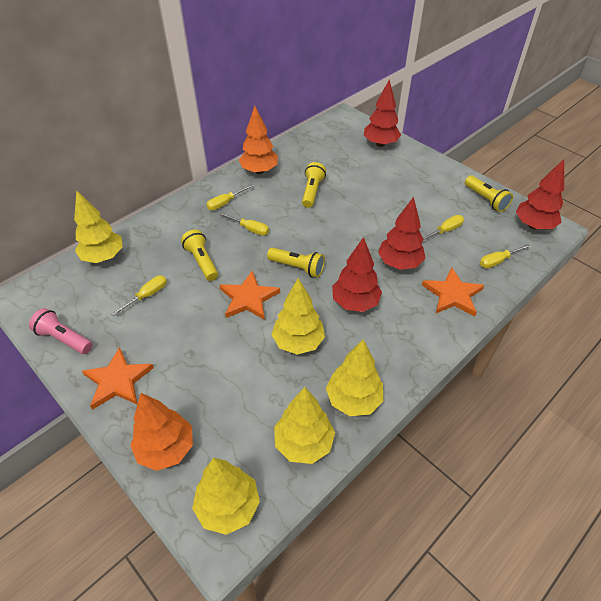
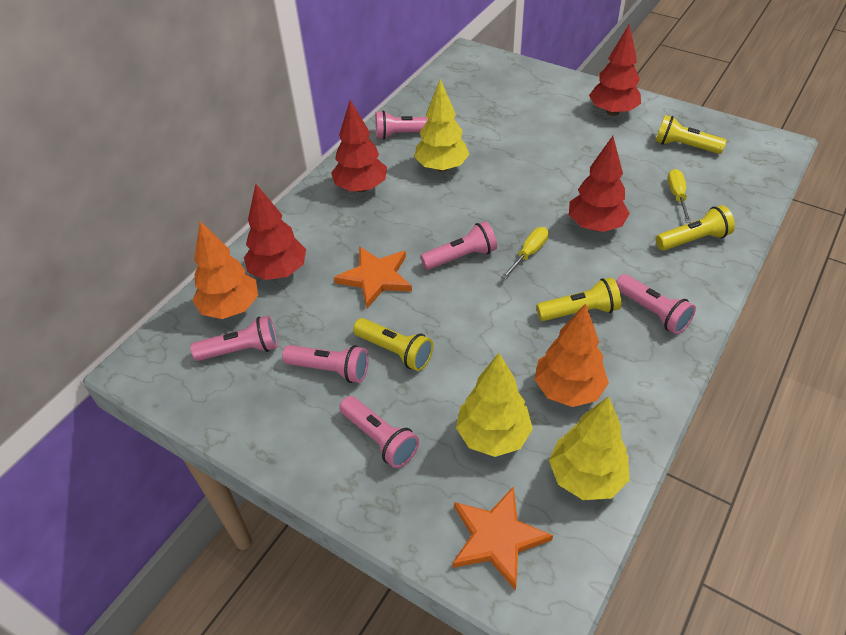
orange star: [82,347,154,410] [219,271,280,320] [422,268,484,316] = 3 -> [334,246,412,308] [452,486,553,591] = 2
pink flashlight: [29,308,92,354] = 1 -> [190,316,278,361] [282,345,369,383] [339,396,419,468] [375,110,428,139] [421,221,497,270] [616,274,696,334] = 6
yellow screwdriver: [111,276,167,316] [206,184,253,210] [219,212,269,236] [423,215,464,241] [480,244,530,268] = 5 -> [501,227,549,279] [668,169,691,223] = 2
yellow tree: [74,190,123,263] [192,458,260,535] [271,278,325,355] [274,387,335,464] [326,340,383,416] = 5 -> [414,79,469,172] [456,353,533,457] [549,396,630,500] = 3

